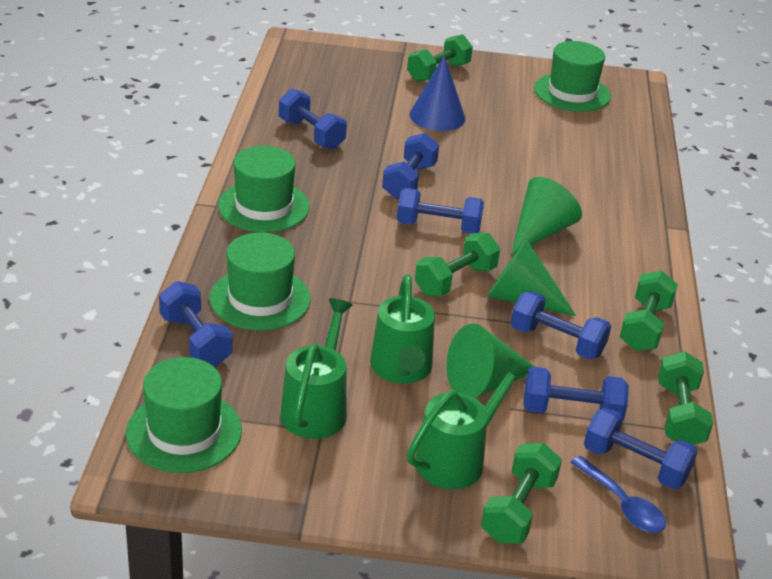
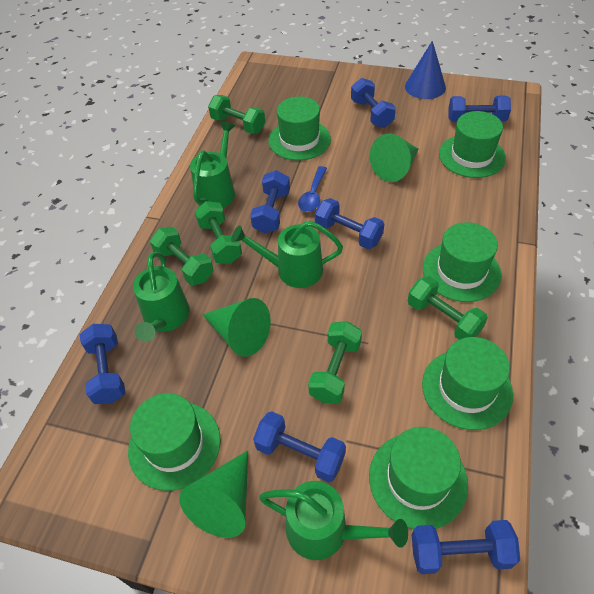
green hat: [126,357,242,473] [209,232,311,331] [218,146,310,233] [534,41,611,112] = 4 -> [128,393,221,491] [269,97,331,161] [369,427,468,529] [422,337,513,430] [423,222,501,302] [439,111,506,178] = 6
green watering can: [280,298,353,439] [370,274,435,384] [407,357,530,489] = 3 -> [133,252,190,342] [190,122,235,208] [231,221,343,288] [259,481,408,560] = 4

